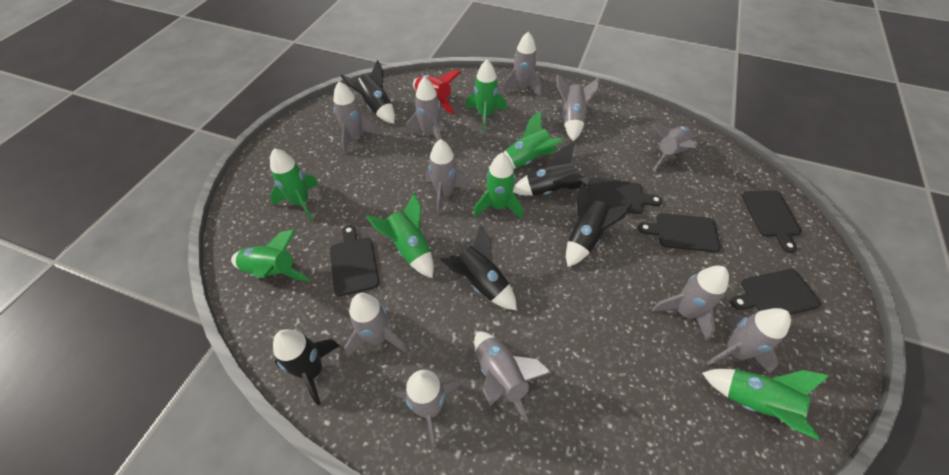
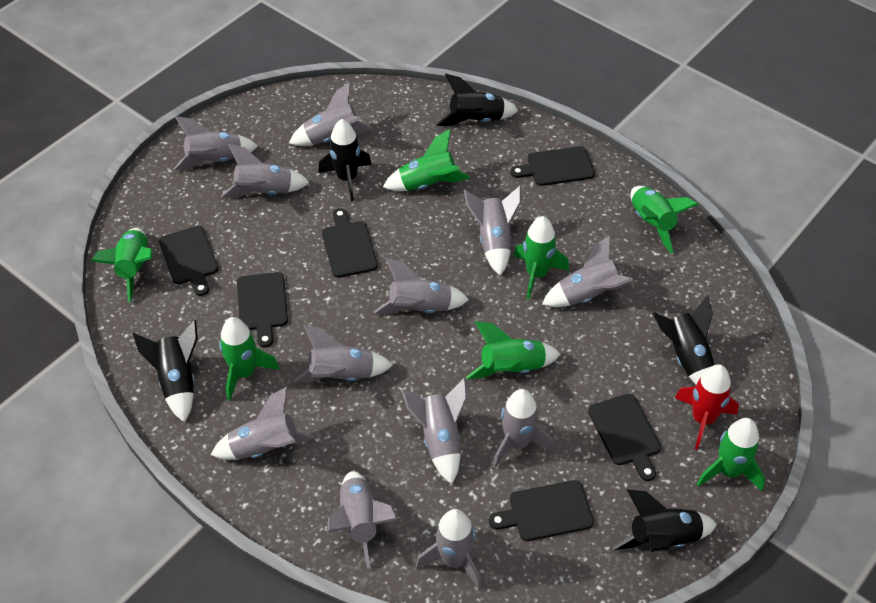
black cutting board: [330,225,379,296] [588,178,663,214] [638,213,721,252] [730,269,821,315] [741,190,802,253] = 5 -> [159,226,218,296] [237,272,288,348] [322,208,378,278] [489,480,594,541] [510,146,595,186] [588,394,661,481] = 6
grey rocket: [333,81,380,154] [344,293,407,357] [396,370,460,448] [406,77,444,141] [425,139,471,215] [474,332,552,422] [502,32,541,97] [557,74,600,141] [651,123,698,171] [652,266,729,341] [707,308,791,374] = 11 -> [173,116,258,170] [211,386,315,460] [221,144,310,198] [289,82,373,146] [294,325,393,382] [328,471,398,569] [374,258,469,314] [401,378,467,484] [416,509,481,589] [464,186,521,276] [493,389,554,468] [542,235,632,307] = 12

